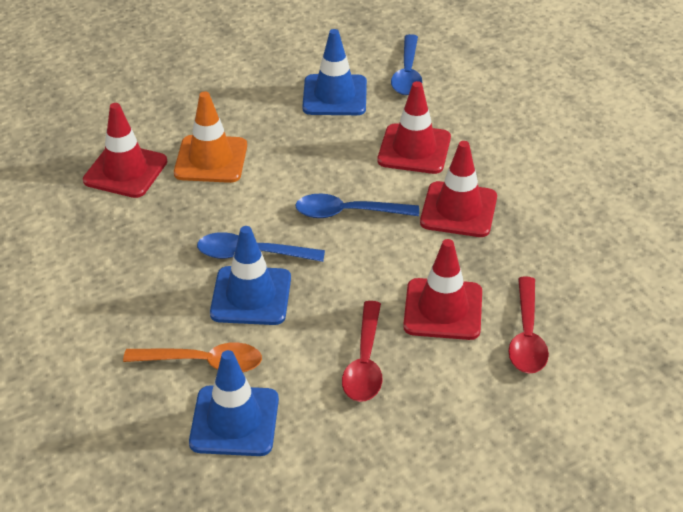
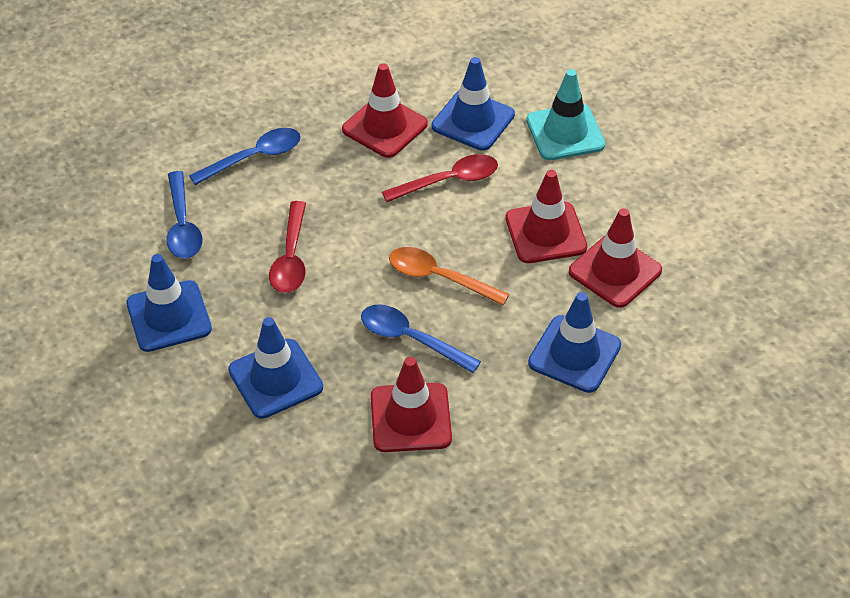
blue traffic cone: [189,350,279,456] [210,226,291,325] [302,29,367,115] = 3 -> [126,254,212,352] [228,317,323,419] [432,57,515,151] [528,292,621,393] = 4
orange traffic cone: [174,91,247,183] = 1 -> none = 0
turquoise traffic cone: none = 0 -> [526,69,605,160] = 1

